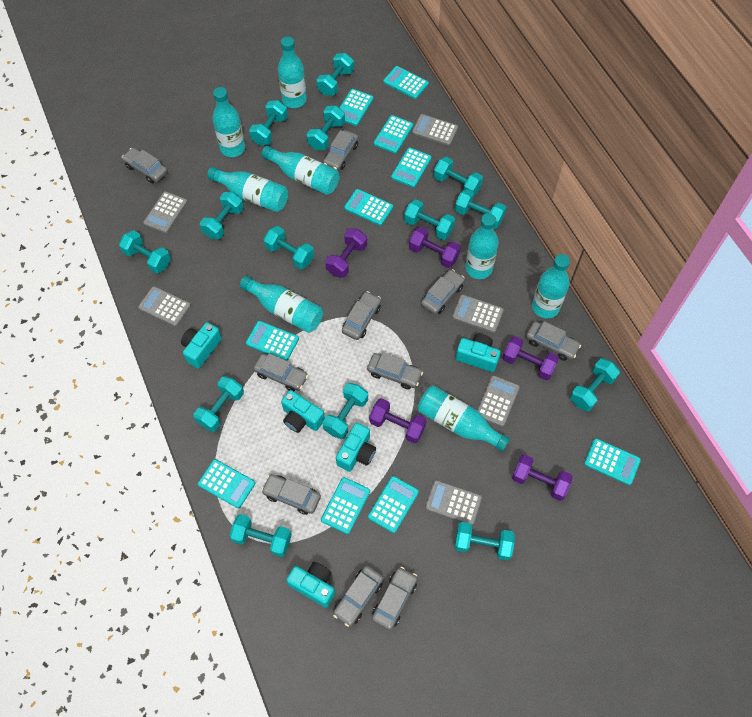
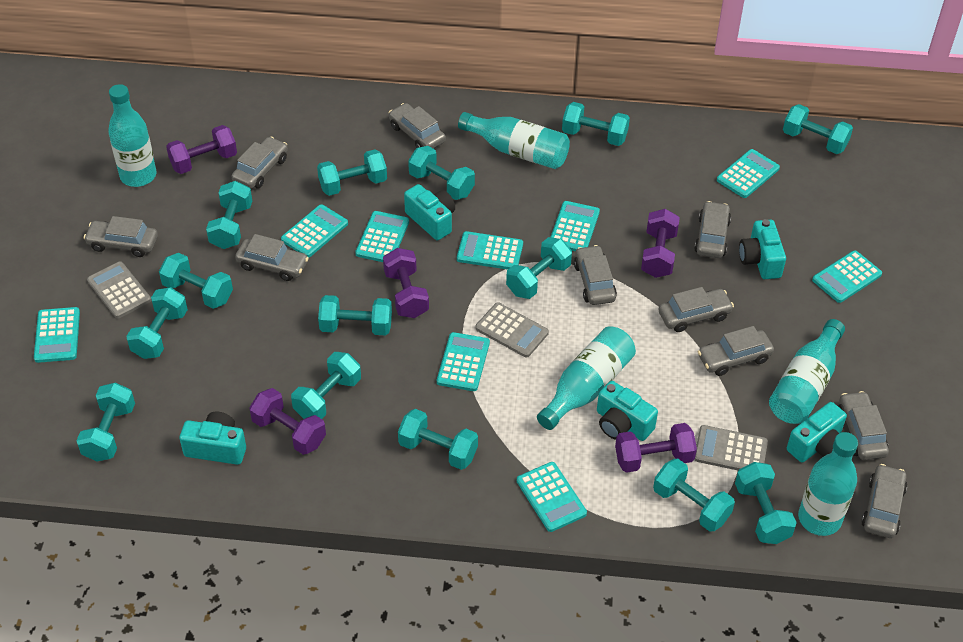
grey calculator: [138,286,191,327] [143,191,187,233] [412,114,458,146] [425,480,482,525] [452,294,504,333] [477,375,520,427] = 6 -> [87,261,151,319] [475,302,549,358] [694,425,768,470] = 3
turquoise bottle: [207,167,288,212] [212,87,245,157] [240,276,323,333] [261,146,339,195] [278,37,307,108] [418,386,510,451] [465,213,499,279] [532,254,570,319] = 8 -> [108,84,156,187] [458,112,570,169] [537,326,636,430] [769,319,845,424] [798,432,858,536] = 5
turquoise calculator: [198,459,255,508] [246,321,299,361] [321,477,370,534] [339,89,374,126] [344,189,393,226] [368,476,419,533] [374,115,413,154] [383,66,429,99] [391,148,431,187] [584,438,641,485] = 10 -> [34,307,80,363] [281,204,348,258] [355,211,409,262] [437,332,490,391] [457,231,523,270] [517,462,587,532] [551,201,600,251] [717,149,780,198] [812,250,882,303] = 9

